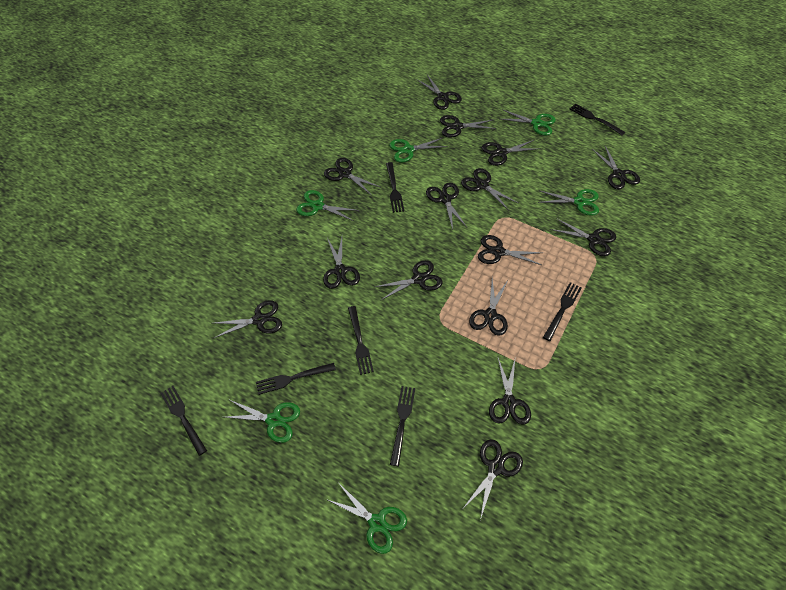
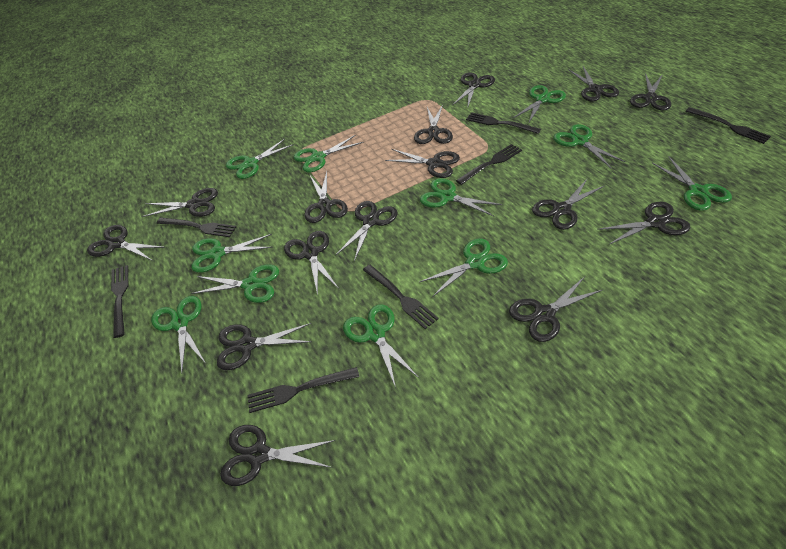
green scissors: [225,400,300,443] [296,190,359,221] [326,484,407,554] [389,137,448,163] [501,109,556,136] [538,189,599,216] = 6 -> [151,296,205,373] [190,264,279,303] [191,234,273,273] [226,139,294,179] [294,135,364,172] [343,304,419,388] [419,238,508,297] [420,178,502,216] [513,85,566,124] [553,124,625,168] [652,156,732,211] = 11

